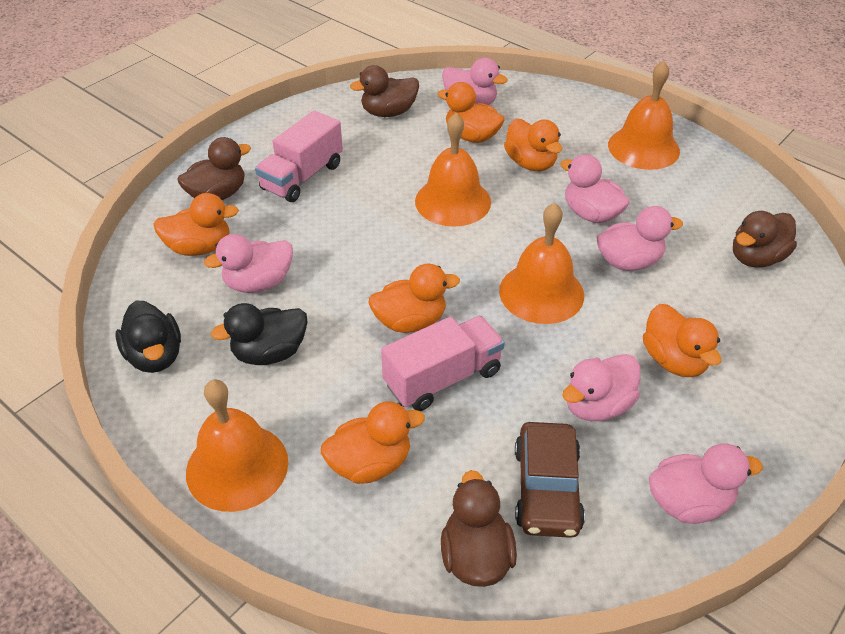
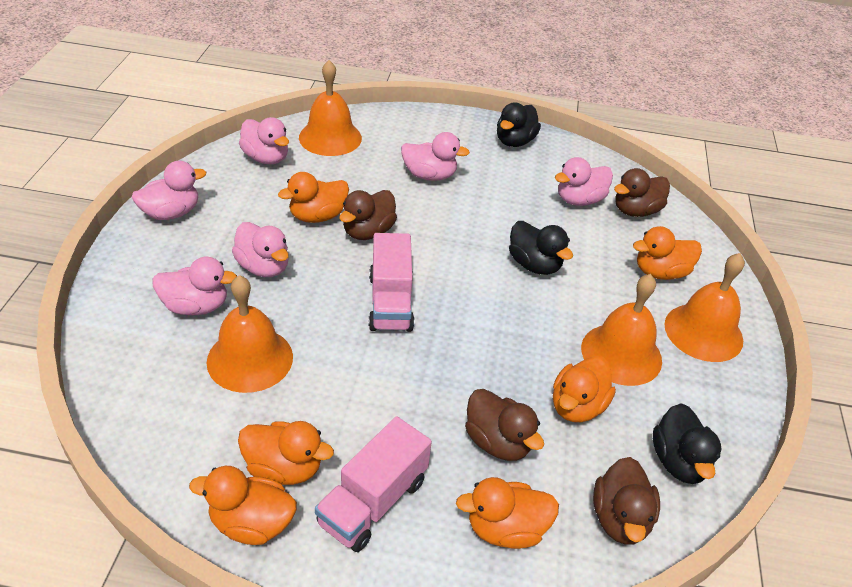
black duck: [115,301,181,373] [211,303,307,365] = 2 -> [497,102,541,147] [509,221,573,275] [653,403,722,484] = 3
brown car: [515,422,585,538] = 1 -> none = 0

